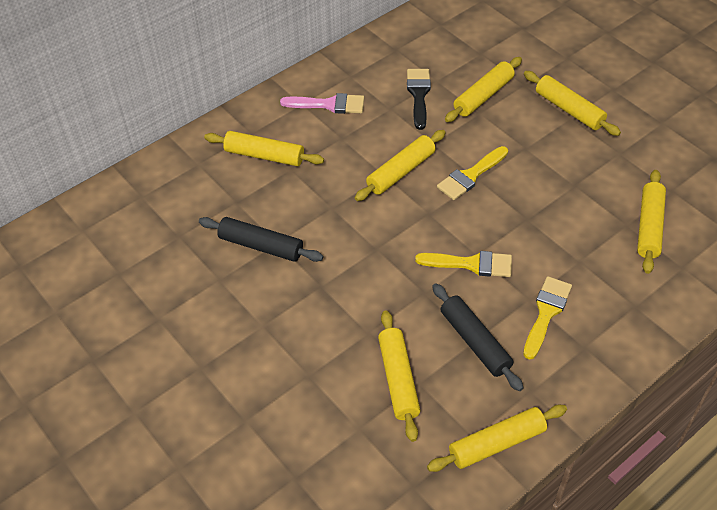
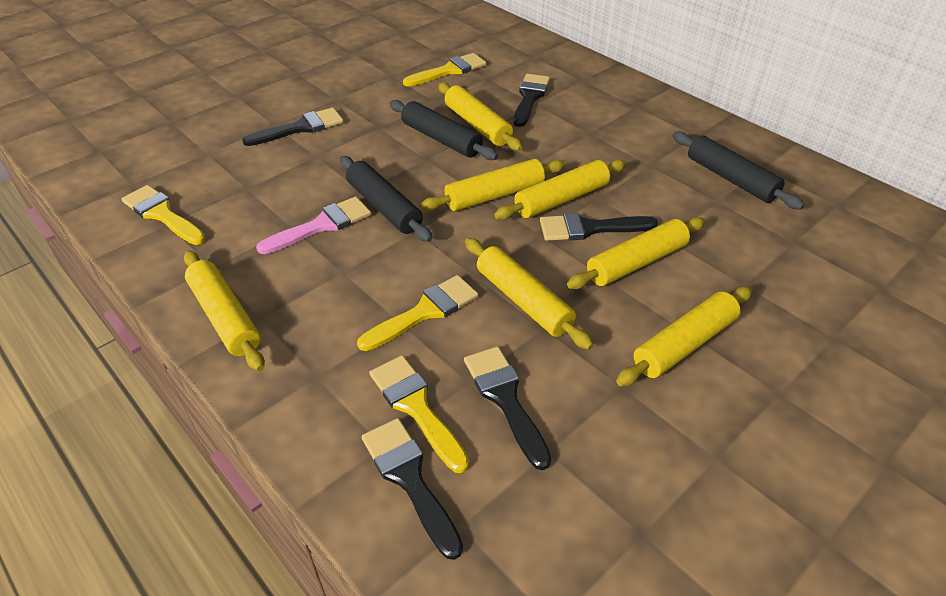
black brush: [407,69,431,130] = 1 -> [242,107,343,146] [362,418,463,560] [464,346,552,470] [513,74,550,127] [540,213,658,241] = 5
black rolling pin: [199,217,323,262] [432,283,523,391] = 2 -> [340,156,432,242] [389,100,498,160] [672,132,805,210] = 3
yellow brush: [415,251,512,277] [437,146,508,200] [523,276,572,360] = 3 -> [122,185,206,245] [357,275,478,351] [369,355,469,473] [403,53,486,86] = 4

